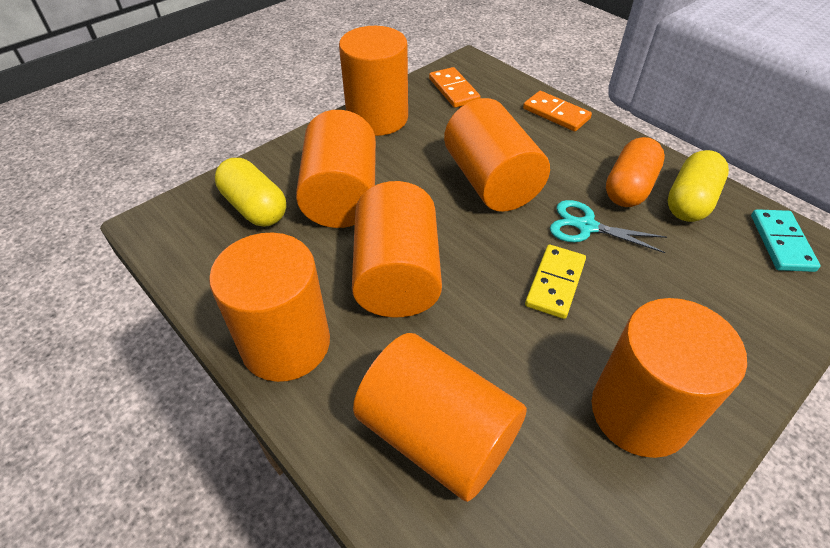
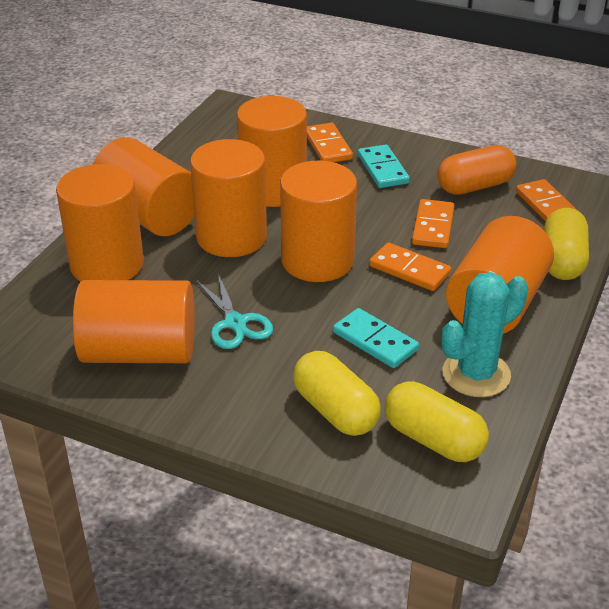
orange domino: [429,67,480,108] [523,91,592,132] = 2 -> [307,123,353,162] [369,242,451,291] [412,199,454,248] [516,179,578,222] = 4
turquoise cactus: none = 0 -> [442,272,528,397] = 1
turquoise domino: [751,209,820,272] = 1 -> [333,308,419,368] [358,144,410,188] = 2
yellow capsule: [215,158,286,227] [668,150,729,222] = 2 -> [293,351,381,436] [385,381,489,462] [544,208,589,280] = 3
yellow domino: [525,245,586,319] = 1 -> none = 0

